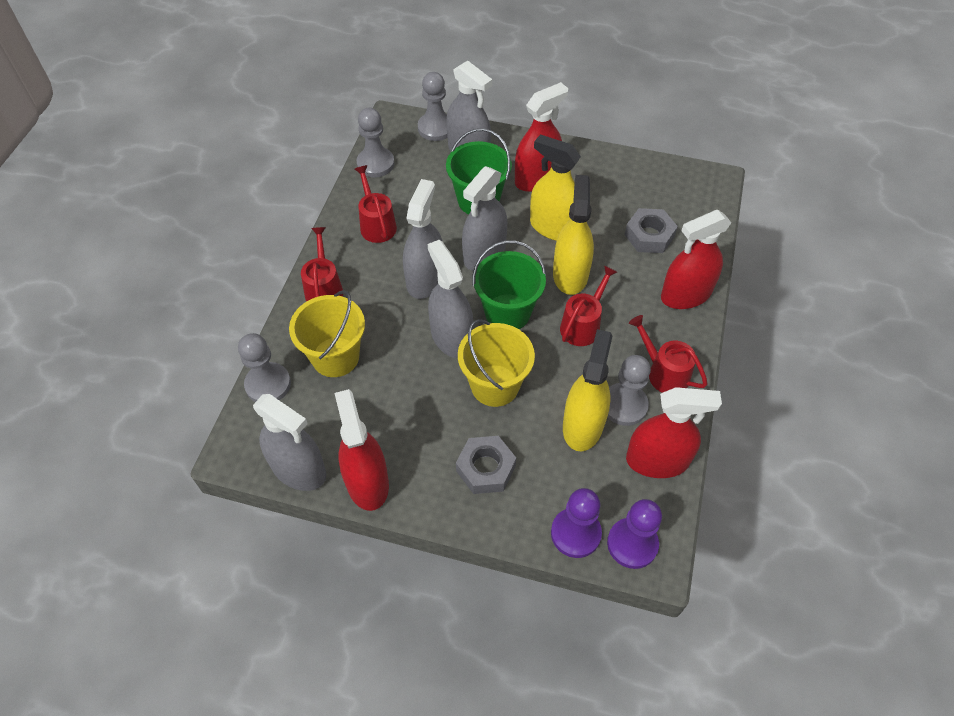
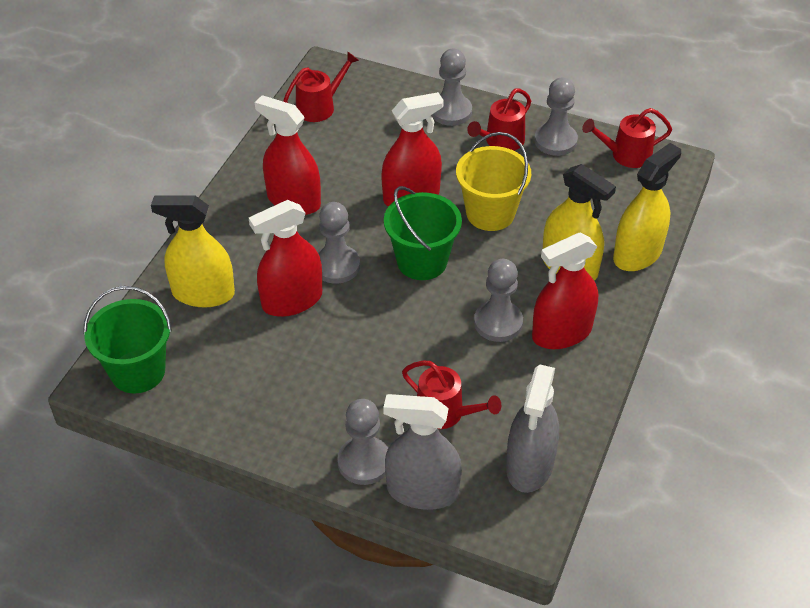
grey nut: [456,436,516,494] [624,208,678,253] = 2 -> none = 0
grey pawn: [238,333,291,402] [356,108,395,177] [418,72,448,141] [608,355,651,426] = 4 -> [318,202,360,284] [337,399,388,485] [431,49,472,126] [474,259,523,342] [535,78,578,156] = 5
grey spray bottle: [253,394,326,491] [403,179,443,299] [428,240,474,358] [446,61,492,151] [462,166,507,271] = 5 -> [383,394,462,510] [506,365,559,493] = 2
purple pawn: [551,488,602,558] [607,499,662,569] = 2 -> none = 0
yellow bucket: [289,290,365,377] [458,319,535,407] = 2 -> [456,132,531,231] = 1

